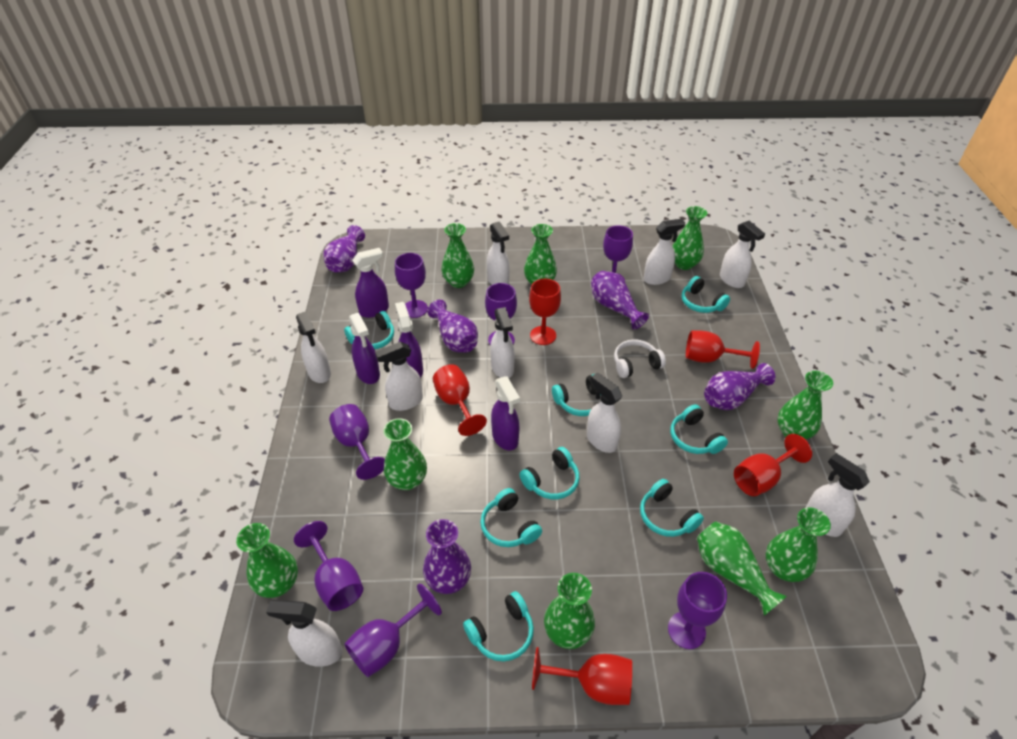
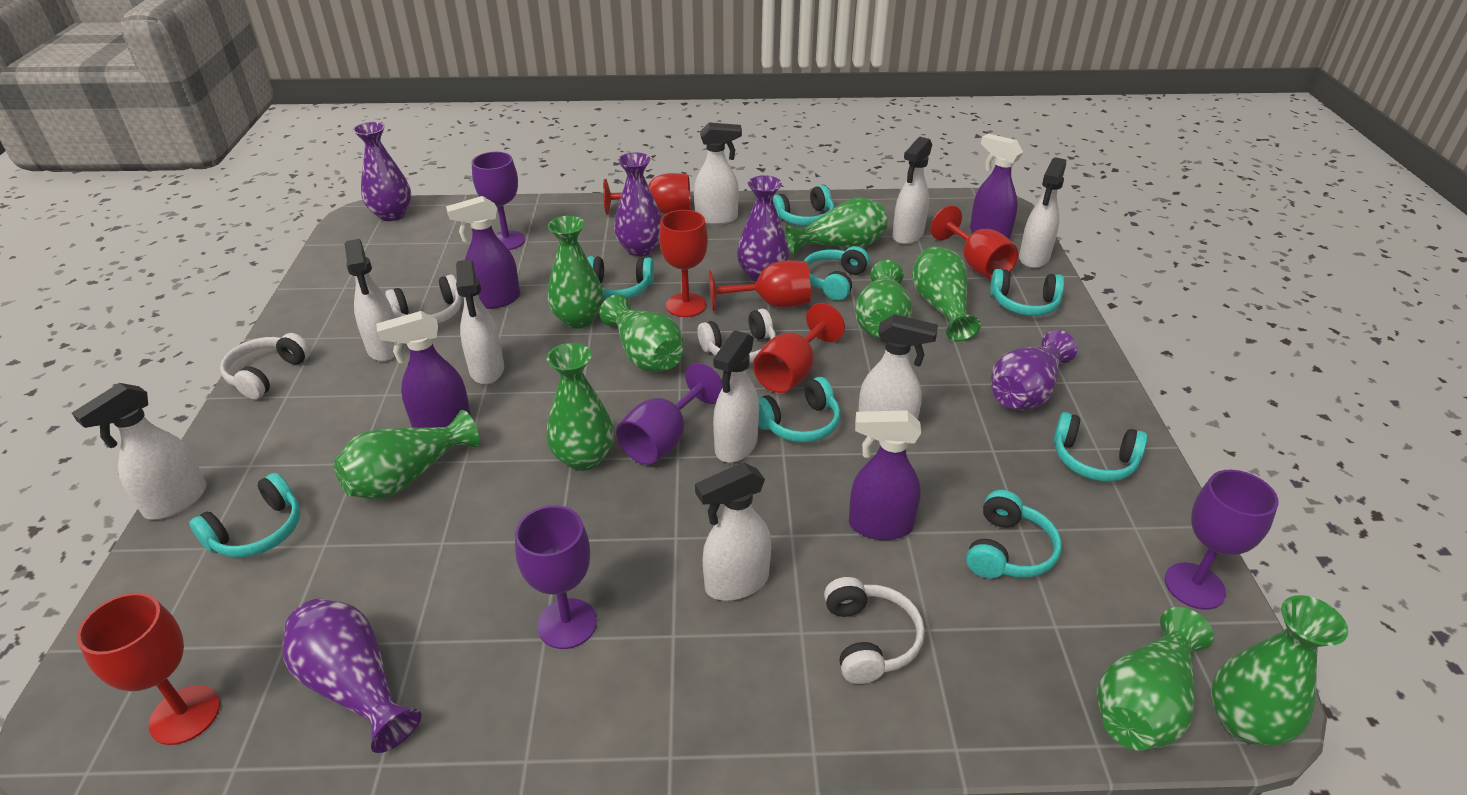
purple goblet: [294,521,363,611] [329,404,385,480] [344,584,442,677] [395,253,428,318] [485,283,517,346] [603,225,633,282] [668,572,727,649] = 7 -> [472,152,525,250] [515,505,597,649] [616,363,722,465] [1165,470,1279,610] = 4
red goblet: [433,364,487,436] [529,279,561,345] [532,647,632,705] [686,330,760,369] [734,434,812,496] = 5 -> [77,593,220,745] [603,173,691,215] [659,210,708,317] [709,260,811,311] [753,303,845,393] [930,206,1018,279] = 6
white headphones: [614,339,666,378] = 1 -> [220,333,311,399] [385,274,461,323] [698,309,776,363] [824,577,925,684] = 4

